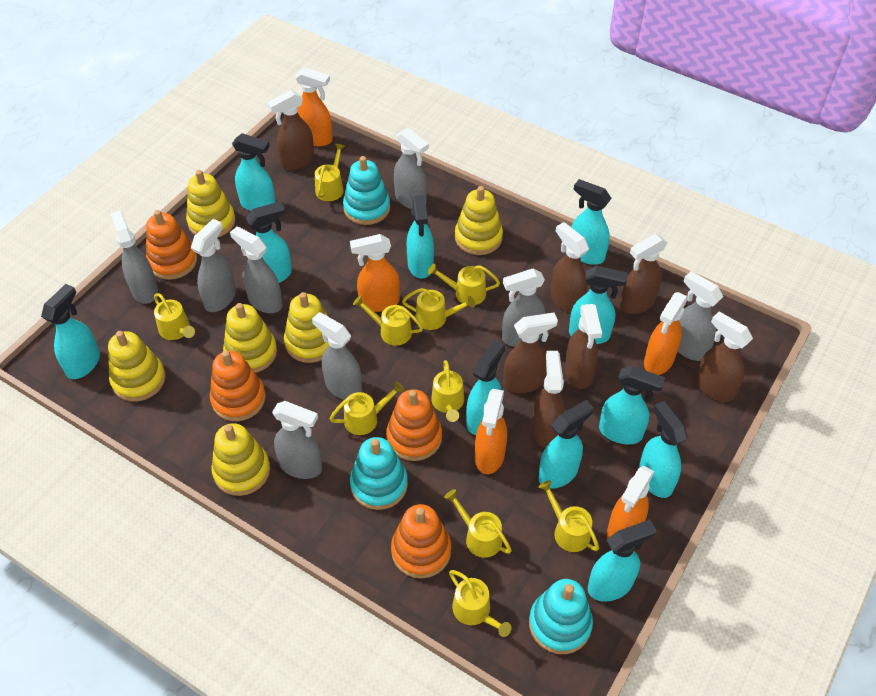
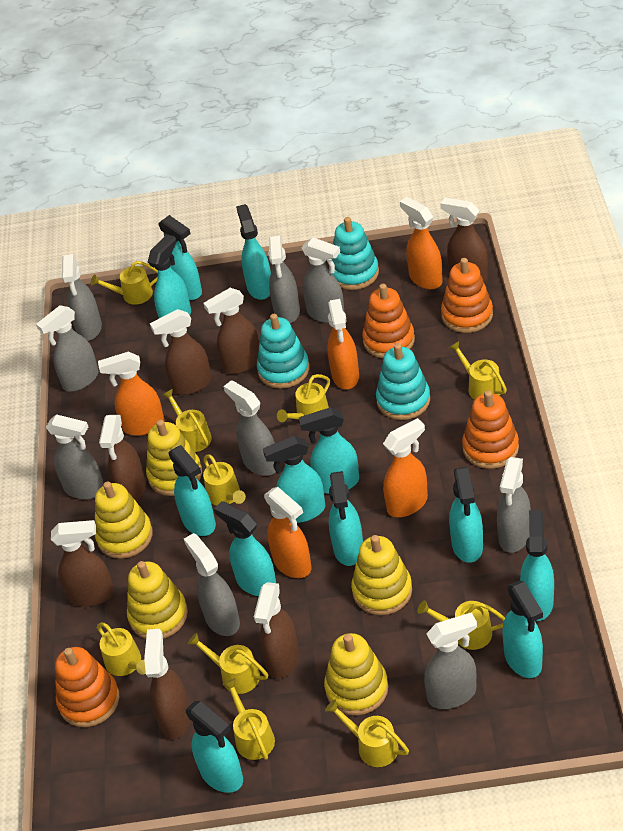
grey spray bottle: [111,210,158,304] [191,219,236,312] [230,227,283,313] [272,401,322,479] [312,312,362,400] [394,128,429,209] [502,269,545,347] [678,271,723,361] = 8 -> [36,305,99,392] [46,414,104,499] [62,254,102,341] [184,533,240,636] [223,380,276,476] [268,236,300,324] [302,237,344,323] [424,612,477,709] [497,457,531,553] = 9
turquoise spray bottle: [41,284,100,379] [232,133,276,211] [246,201,292,283] [407,195,434,279] [466,340,505,435] [538,400,594,489] [569,266,628,344] [571,179,612,265] [588,519,656,601] [599,366,665,444] [639,401,687,498] = 11 -> [148,234,191,318] [158,215,202,300] [169,445,216,536] [186,701,243,793] [214,501,276,596] [236,204,271,300] [263,436,325,523] [299,407,359,494] [329,471,363,566] [449,467,483,563] [502,580,543,678] [520,510,554,621] = 12
yellow stacking toy: [108,331,166,401] [186,170,235,237] [211,423,270,496] [223,303,277,373] [284,292,329,363] [455,186,503,255] = 6 -> [95,481,153,559] [127,561,188,639] [146,420,202,496] [324,633,388,715] [351,535,412,615] = 5

